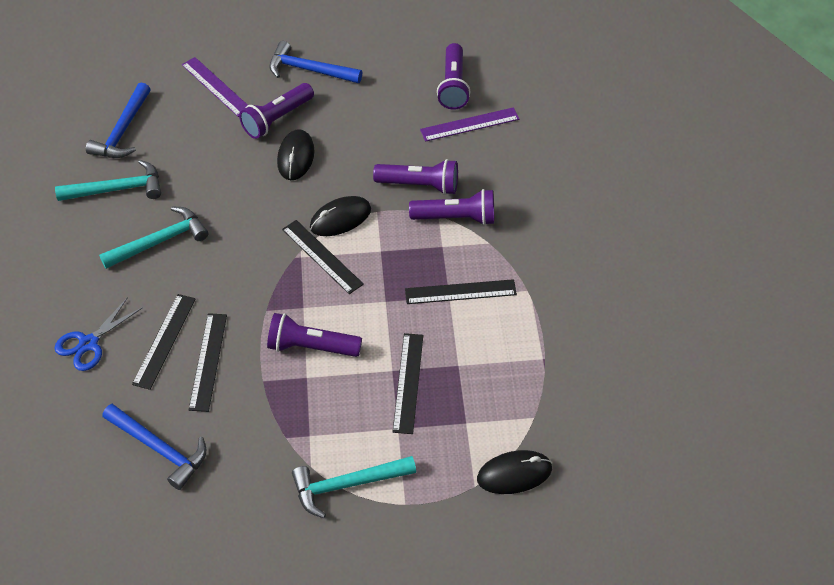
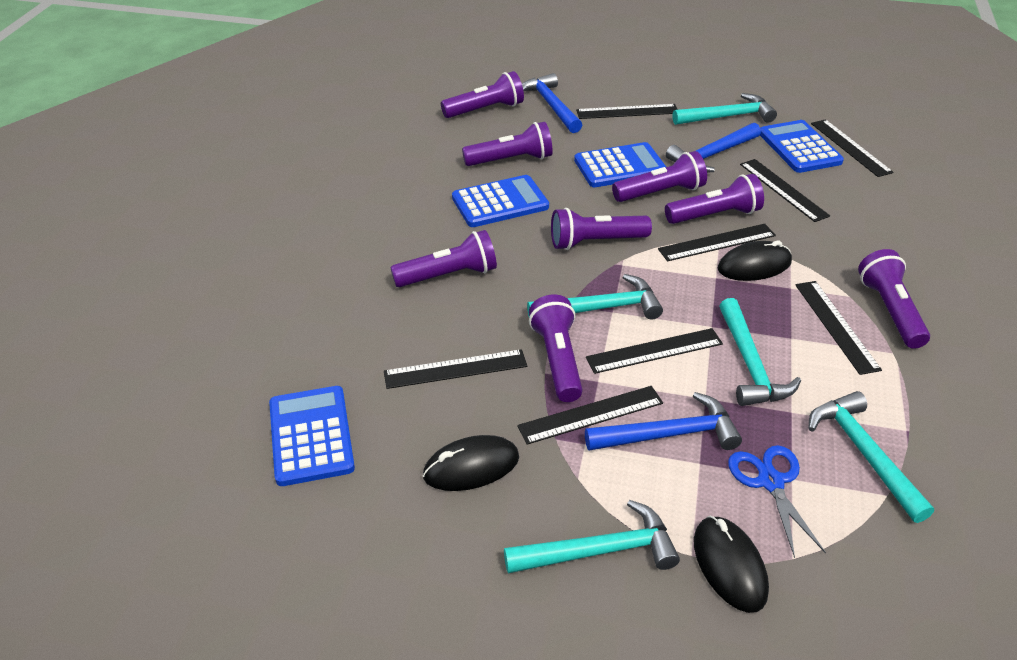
black ruler: [132,294,195,390] [189,313,227,412] [282,220,364,294] [393,333,423,434] [405,279,517,304] = 5 -> [384,349,527,389] [517,386,663,445] [576,104,678,119] [586,328,723,374] [658,224,776,261] [740,159,830,222] [795,281,882,375] [811,119,893,177] = 8
blue calculator: none = 0 -> [269,386,355,486] [452,175,549,227] [574,142,666,187] [760,120,844,173] = 4
purple flashlight: [239,83,314,139] [267,313,362,357] [373,159,458,195] [409,189,494,226] [437,43,470,110] = 5 -> [390,230,497,287] [441,71,524,118] [462,122,553,166] [529,294,583,402] [551,208,652,250] [612,151,707,202] [665,174,764,224] [858,249,930,349] = 8
purple ruler: [182,57,247,117] [420,107,519,142] = 2 -> none = 0
turquoise hammer: [55,160,161,201] [99,207,208,269] [292,456,416,518] = 3 -> [504,500,680,573] [527,274,663,319] [672,93,777,125] [719,298,801,406] [808,391,934,523] = 5

